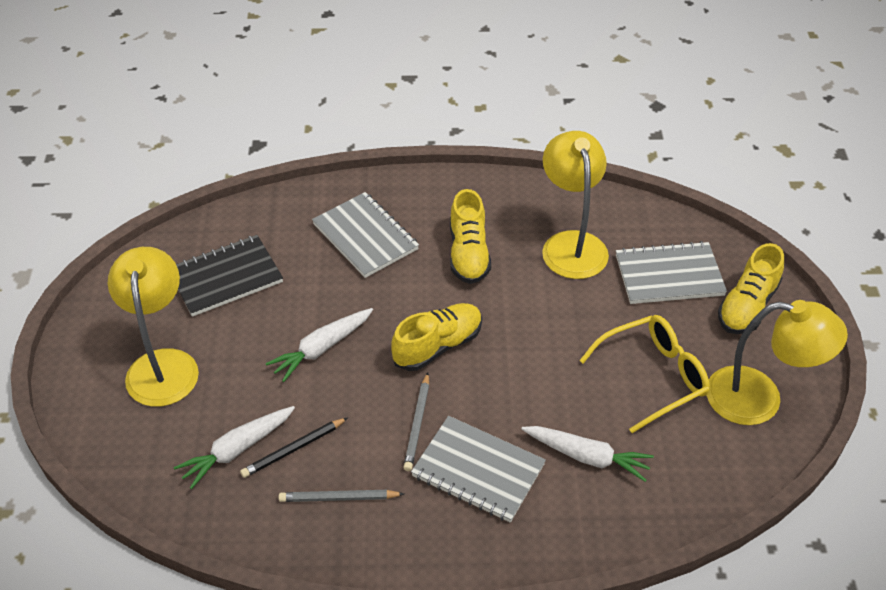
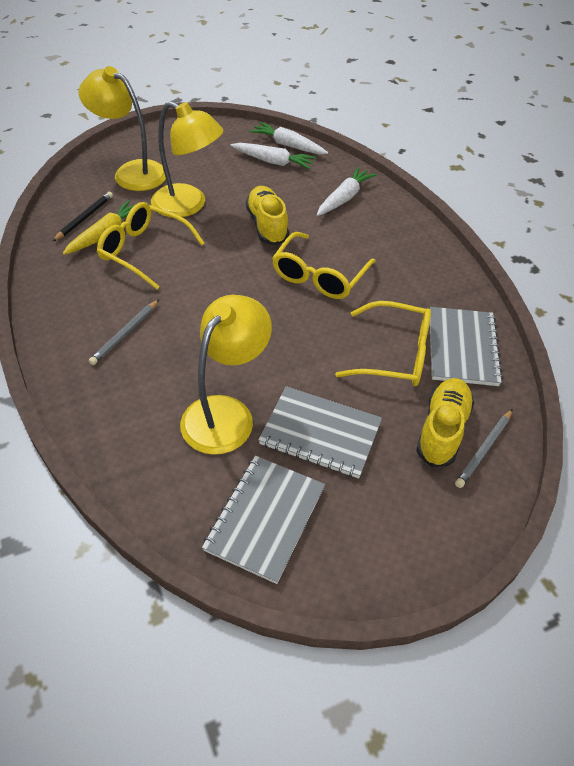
black notebook: [176,235,283,317] = 1 -> none = 0
yellow carrot: none = 0 -> [63,200,136,255] = 1
yellow glasses: [579,315,710,433] = 1 -> [97,202,204,290] [272,232,376,299] [335,301,431,386] = 3
yellow shoe: [391,303,482,371] [450,189,491,284] [718,243,784,334] = 3 -> [246,186,289,246] [416,378,474,467] = 2

